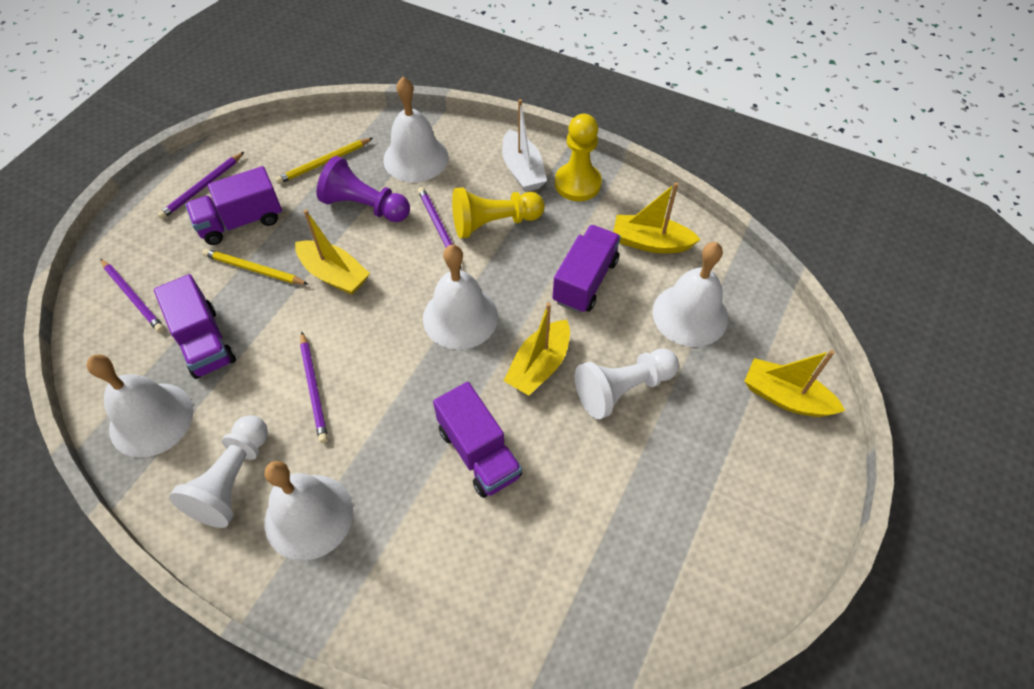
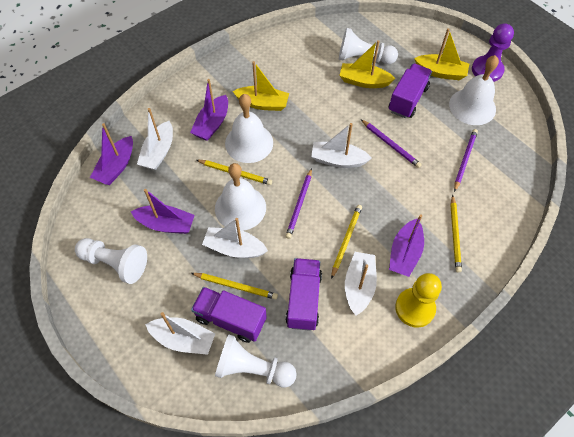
purple boat: none = 0 -> [90,123,133,185] [131,189,195,234] [190,79,228,141] [389,215,424,277] = 4
purple pencil: [100,259,165,333] [157,152,244,220] [300,332,328,443] [418,187,461,270] = 4 -> [285,168,312,239] [361,120,422,168] [454,129,478,192] = 3
purple truck: [154,274,236,379] [185,166,282,245] [433,382,522,498] [552,225,621,313] = 4 -> [191,287,267,343] [286,258,322,331] [388,63,432,118] = 3
white bell: [87,354,194,458] [264,461,353,561] [383,77,448,182] [423,245,498,350] [653,242,728,347] = 5 -> [215,163,266,231] [225,94,273,163] [449,55,499,125] = 3
white boat: [502,99,547,192] = 1 -> [137,108,173,170] [145,312,215,355] [202,218,268,258] [311,123,372,168] [345,252,377,316] = 5
white pawn: [169,415,268,528] [575,348,679,420] = 2 -> [75,238,147,284] [215,334,297,388] [339,28,398,64] = 3
yellow boat: [295,209,370,295] [503,303,570,396] [613,182,701,253] [744,350,845,417] = 4 -> [233,61,289,111] [339,40,395,88] [414,28,469,80] = 3
yellow pawn: [452,187,545,238] [555,114,602,201] = 2 -> [395,273,442,328] = 1
yellow pencil: [202,249,308,285] [275,138,373,184] = 2 -> [191,273,278,300] [197,160,272,185] [331,205,362,279] [450,195,462,272] = 4

